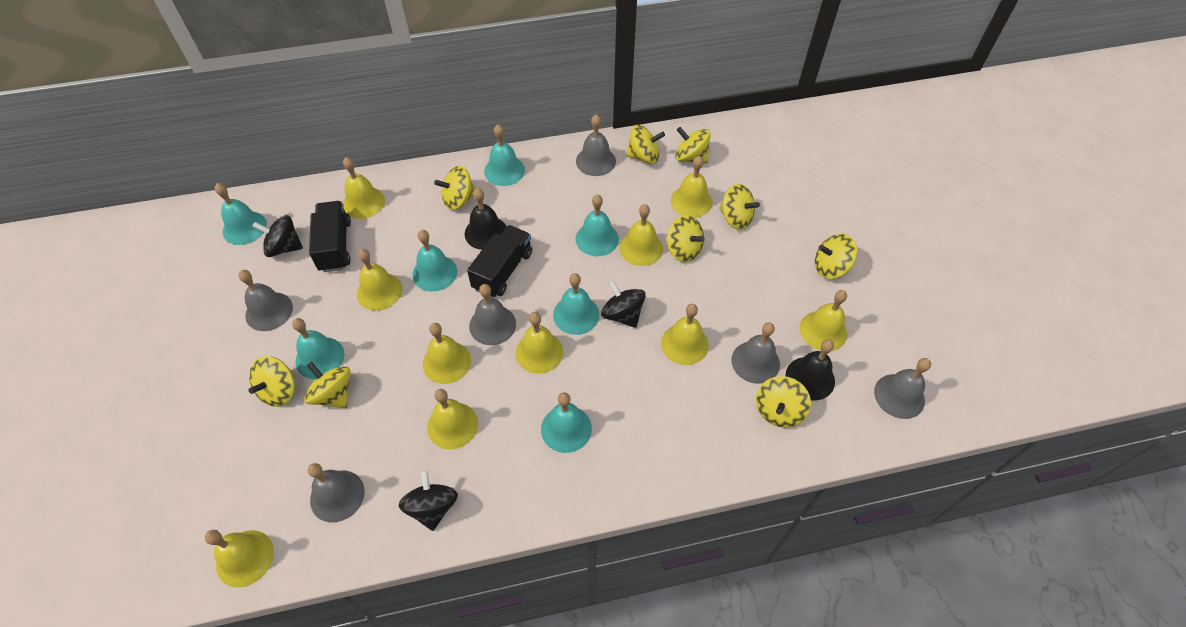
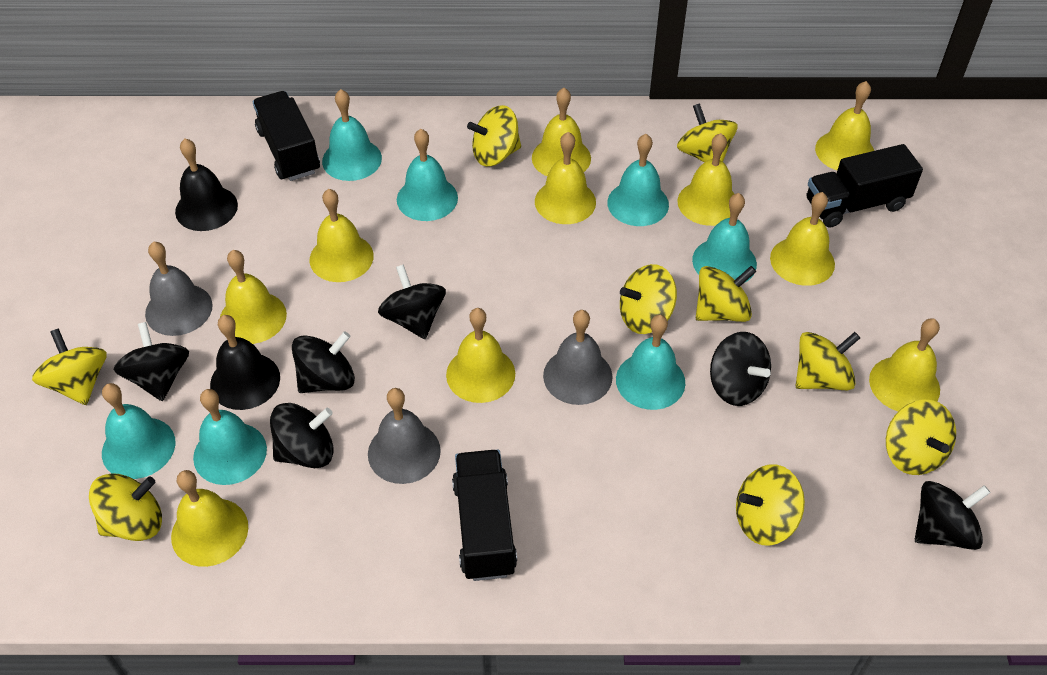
black spinning top: [252,215,303,257] [399,470,458,531] [601,280,646,328] = 3 -> [113,322,189,401] [270,403,334,468] [292,331,355,393] [378,264,446,339] [710,332,771,406] [915,481,991,550] = 6
black truck: [309,201,351,272] [467,225,532,298] = 2 -> [253,91,320,181] [452,450,517,581] [807,144,923,228] = 3
grey bell: [238,270,293,331] [308,463,365,522] [469,284,516,345] [576,115,616,176] [731,322,780,384] [874,358,931,419] = 6 -> [145,241,213,336] [368,388,441,484] [543,310,613,405] = 3

